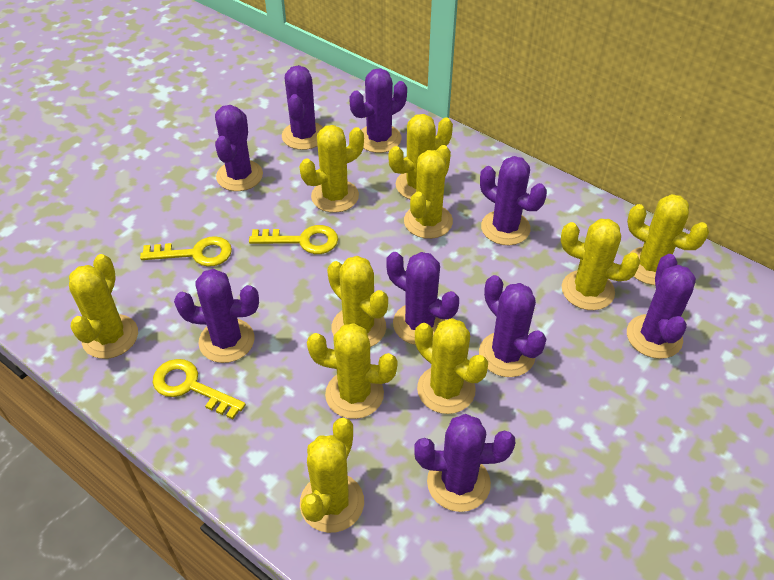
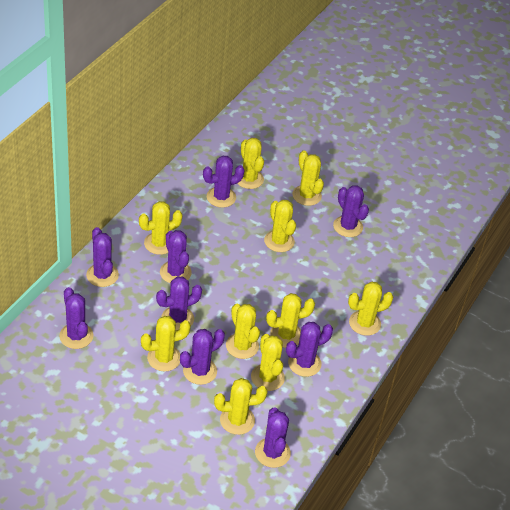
yellow key: [140,236,232,267] [153,359,246,420] [249,225,338,254] = 3 -> none = 0

